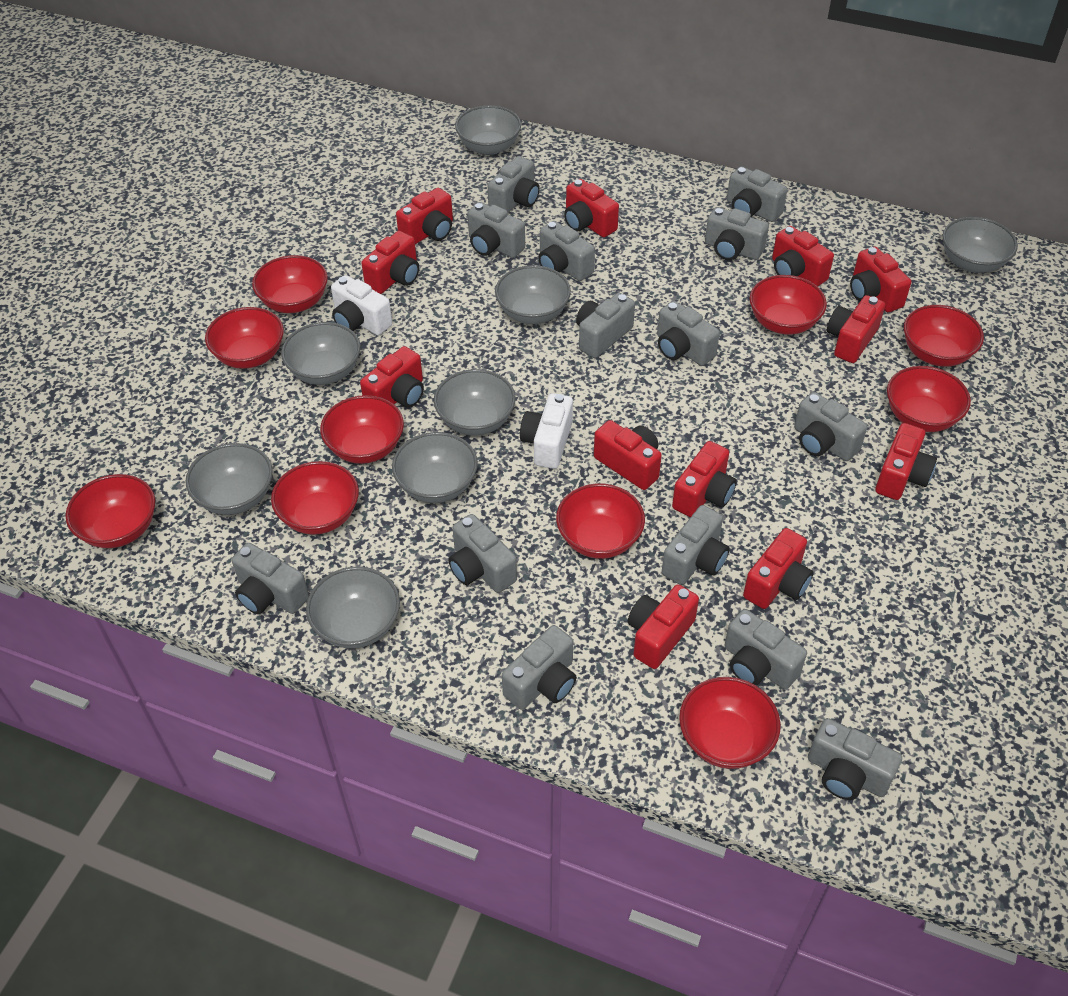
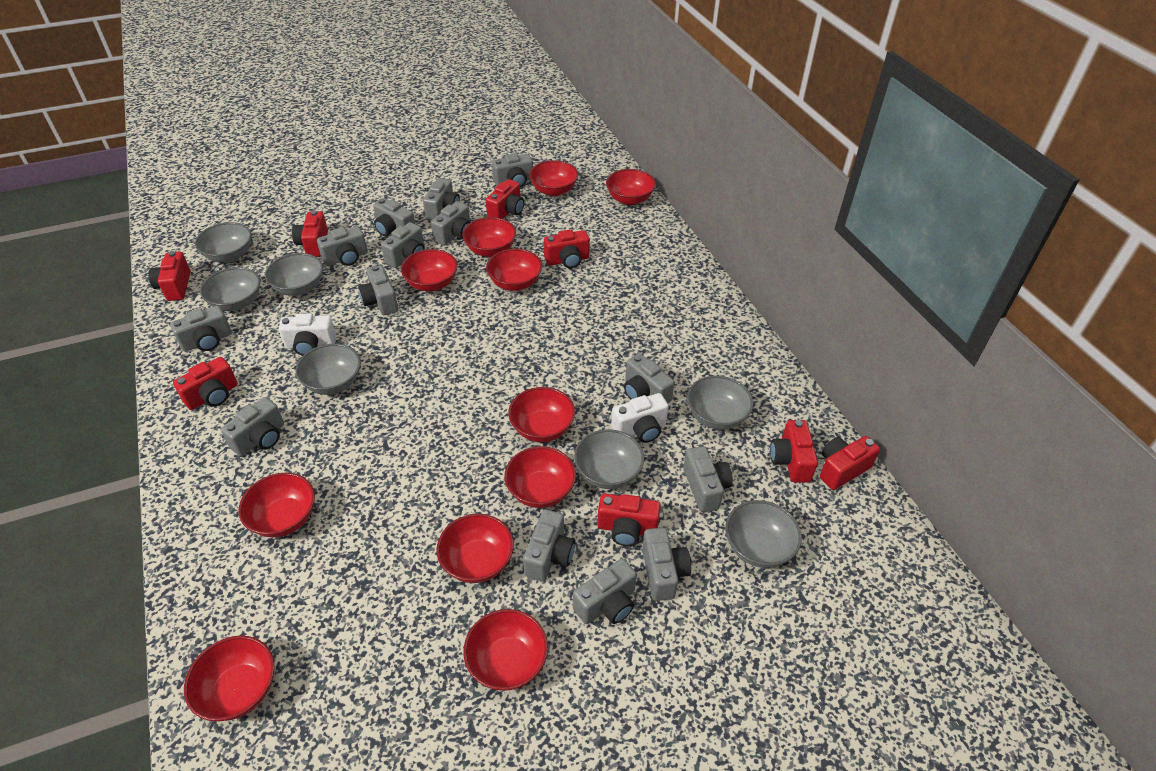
grey bowl: [185,443,273,515] [281,322,361,385] [306,567,400,648] [392,432,478,503] [434,369,516,435] [455,105,521,155] [495,265,571,324] [942,217,1018,273] = 8 -> [195,222,252,263] [200,267,260,311] [265,253,323,296] [295,344,361,395] [574,429,644,489] [687,376,753,430] [725,500,802,568] = 7
red bowl: [65,474,155,548] [205,307,284,369] [252,255,328,313] [271,461,359,535] [320,395,404,464] [556,483,645,559] [679,677,781,769] [750,275,827,334] [887,366,971,432] [904,305,984,367] = 10 -> [184,636,275,721] [238,473,315,537] [401,249,457,291] [437,514,514,583] [462,217,516,257] [463,609,548,691] [486,249,542,291] [504,446,576,508] [508,387,575,442] [529,160,578,196] [606,169,656,205] = 11
red camera: [360,346,424,408] [361,231,419,294] [396,188,453,244] [564,179,619,237] [594,420,662,490] [628,584,699,669] [672,441,737,517] [743,528,813,609] [772,226,834,287] [827,295,885,363] [850,247,911,312] [875,423,937,500] = 12 -> [148,251,191,301] [173,357,238,410] [292,210,328,257] [486,179,524,219] [544,229,590,268] [597,493,661,546] [770,420,818,482] [820,436,880,490] = 8

